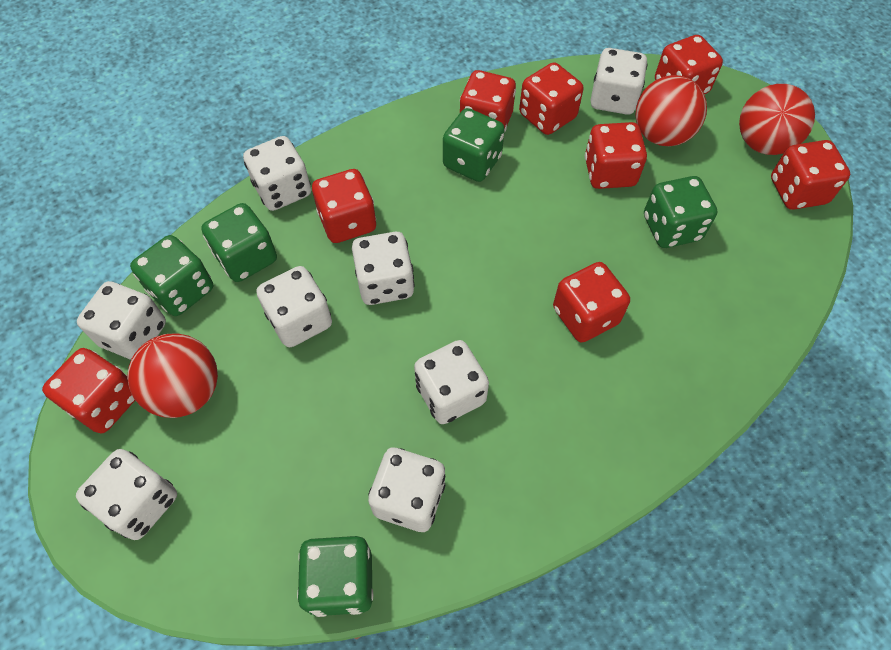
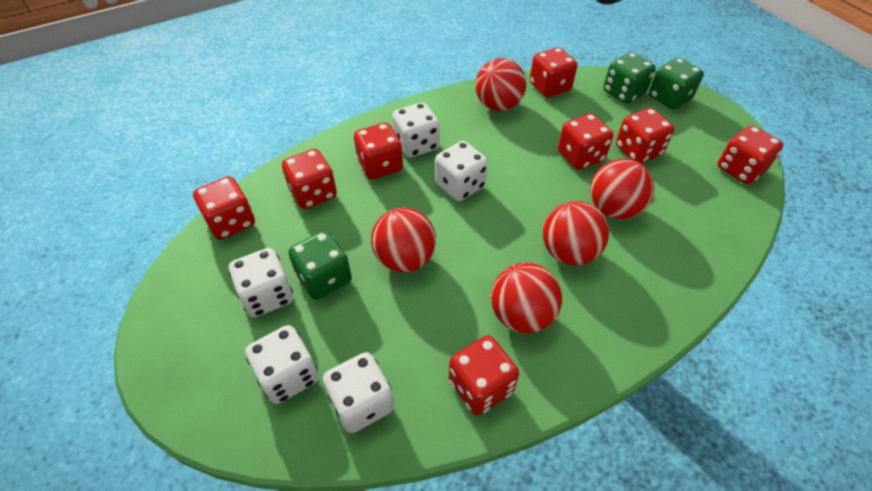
green dice: [130,235,213,316] [201,203,277,282] [297,536,373,617] [443,108,505,182] [644,176,717,248] = 5 -> [288,231,352,300] [603,52,656,104] [649,58,704,110] = 3
red ball: [127,333,218,418] [636,75,707,146] [739,84,815,155] = 3 -> [371,207,436,272] [475,58,526,111] [491,263,562,333] [542,201,609,265] [590,159,654,219] = 5
white dice: [76,449,177,540] [77,281,166,360] [243,136,311,211] [257,266,332,347] [352,232,415,305] [368,447,445,532] [414,340,489,424] [591,48,647,115] = 8 -> [229,248,293,317] [245,325,318,404] [323,352,394,433] [392,102,440,158] [435,141,488,201] = 5

